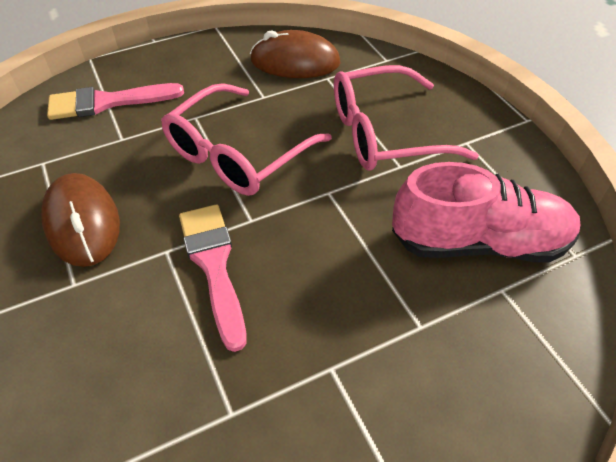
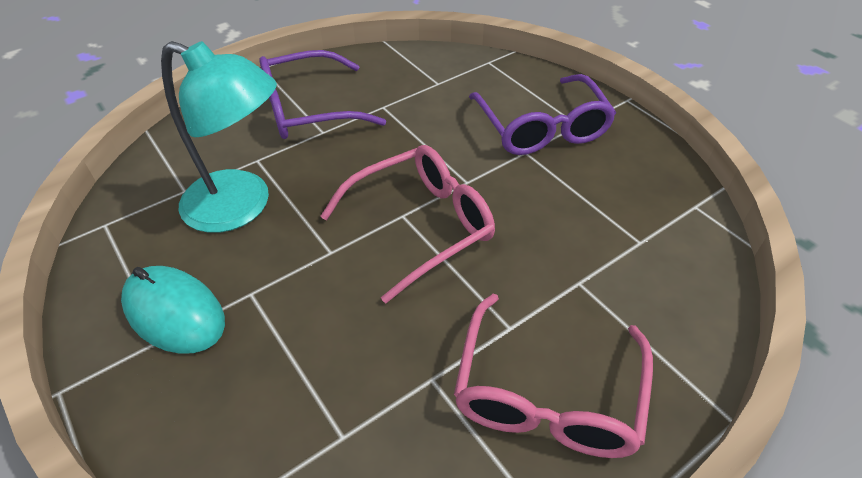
brown mouse: [41,173,120,267] [250,30,341,78] = 2 -> none = 0
pink brush: [47,83,184,120] [179,204,247,352] = 2 -> none = 0
pink shoe: [392,162,581,262] = 1 -> none = 0
purple glasses: none = 0 -> [259,50,386,139] [469,74,616,155] = 2
turquoise lamp: none = 0 -> [161,41,277,233] = 1
turquoise mouse: none = 0 -> [121,266,225,354] = 1

